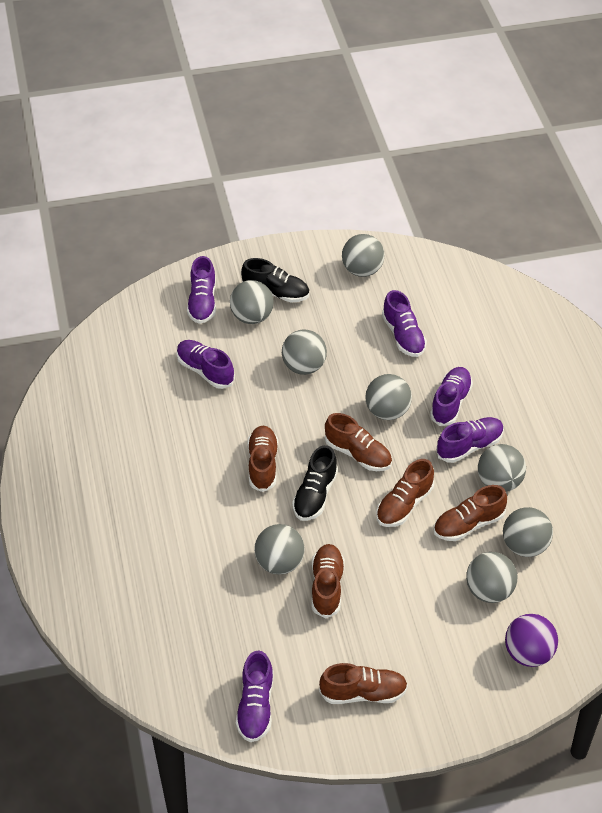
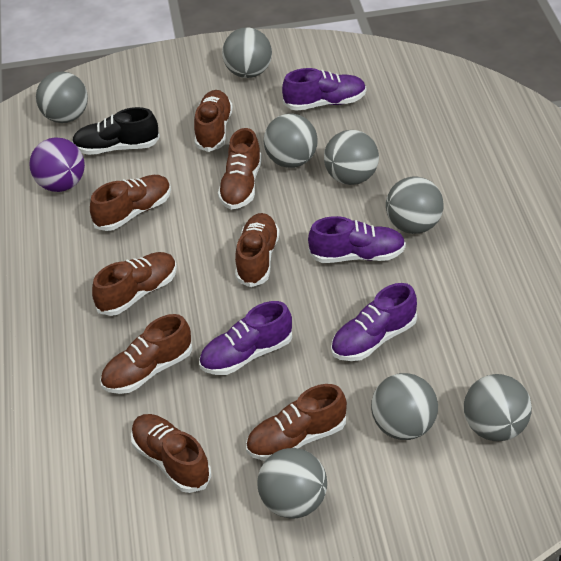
black shoe: [241,258,309,303] [292,445,338,521] = 2 -> [72,107,160,155] = 1
brown shoe: [247,426,278,492] [312,544,345,618] [319,663,408,704] [325,413,392,471] [376,459,434,527] [434,485,507,541] = 6 -> [90,175,171,231] [92,252,177,316] [100,314,192,394] [131,414,211,493] [194,90,233,152] [218,128,262,210] [235,213,280,287] [246,384,347,461] = 8
purple shoe: [177,340,235,389] [187,256,216,324] [236,650,273,742] [382,290,427,357] [430,367,473,426] [436,417,504,463] = 6 -> [199,301,292,375] [282,68,366,111] [308,216,406,263] [331,283,417,361] = 4

